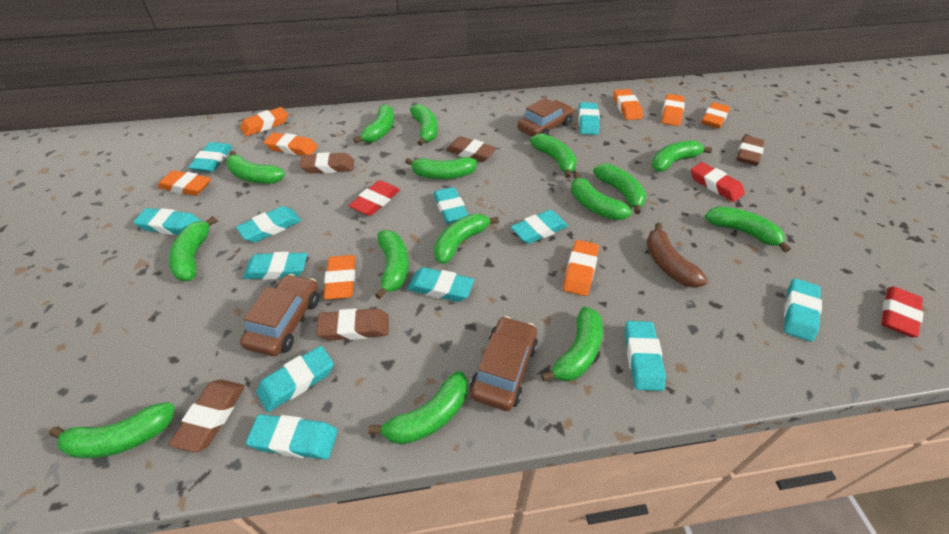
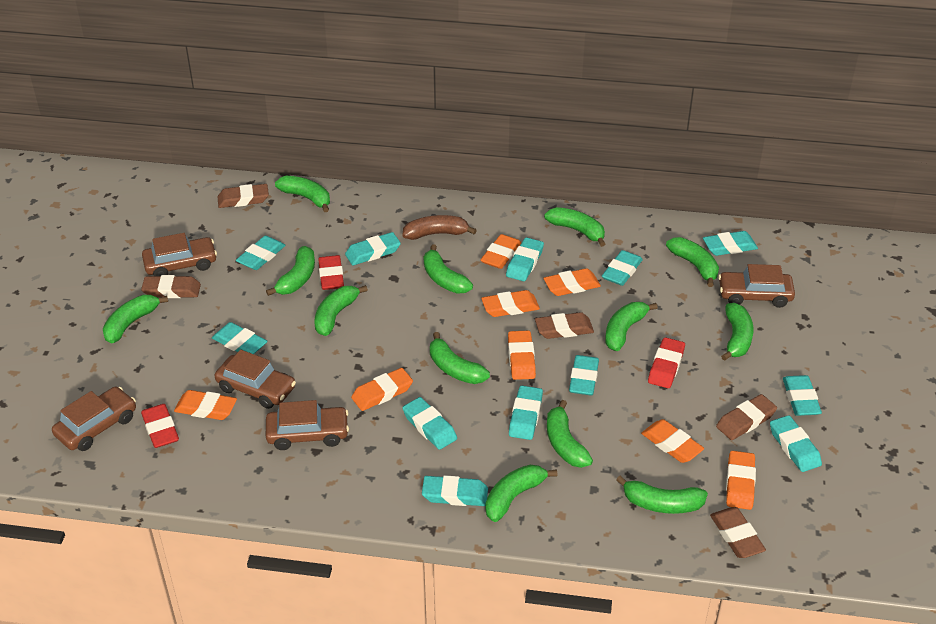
brown car: [240,274,319,356] [470,316,538,411] [517,98,574,137] = 3 -> [52,387,136,451] [142,233,217,276] [214,350,296,409] [266,400,349,450] [718,264,795,308] = 5
green banana: [49,402,175,459] [169,216,217,281] [226,151,285,184] [353,104,394,143] [368,371,468,445] [375,230,409,299] [405,157,477,179] [410,104,438,146] [434,214,499,264] [530,133,577,178] [541,306,603,381] [571,173,632,220] [593,163,647,214] [652,140,712,172] [705,207,791,253] = 15 -> [103,295,168,343] [266,246,315,296] [275,176,330,212] [314,285,368,336] [424,244,473,294] [430,332,490,384] [485,465,558,522] [544,207,605,247] [547,400,593,468] [605,302,658,351] [616,476,708,514] [666,237,719,287] [721,303,754,361] = 13

